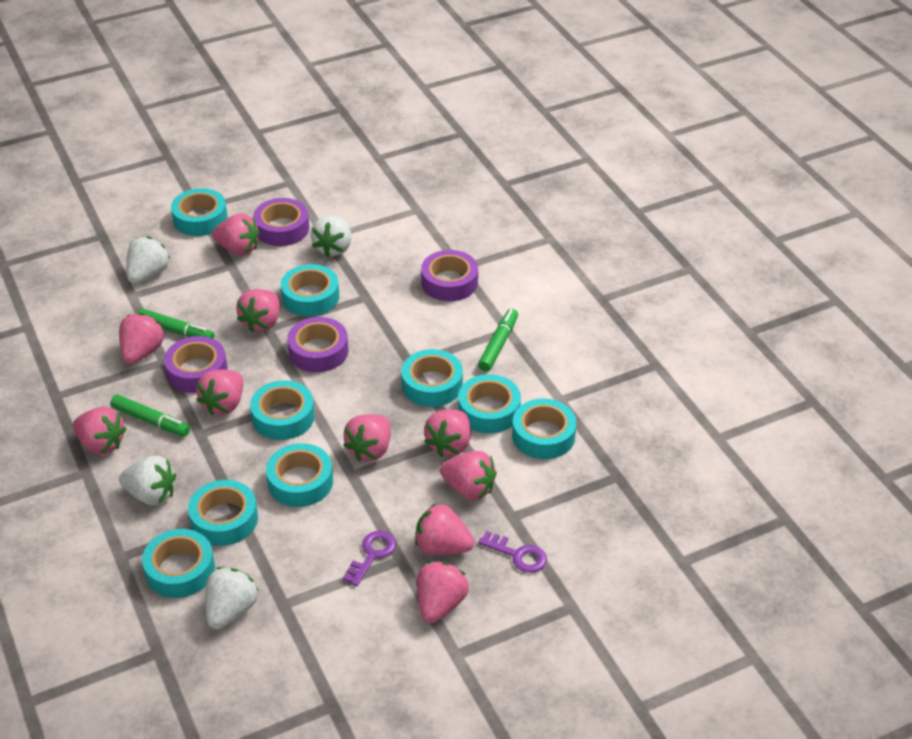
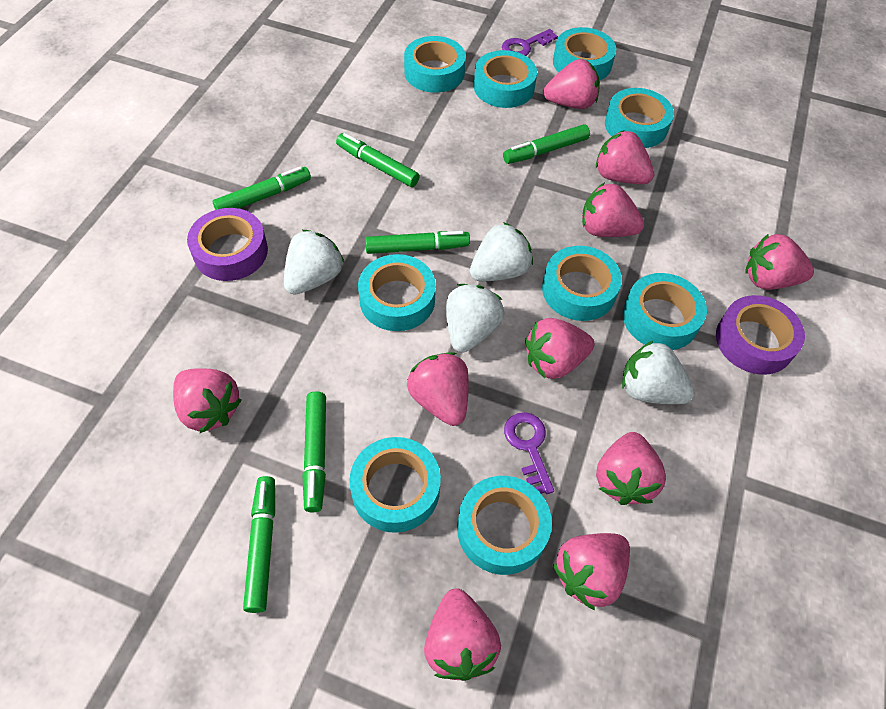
green marker: [110,394,190,437] [137,309,214,339] [478,309,518,372] = 3 -> [213,166,311,210] [243,476,275,613] [302,391,326,512] [336,133,420,187] [365,231,470,254] [503,124,590,164] = 6
purple tape: [164,336,228,393] [253,198,309,246] [287,317,348,372] [421,250,478,301] = 4 -> [187,208,268,281] [716,295,805,375] = 2

